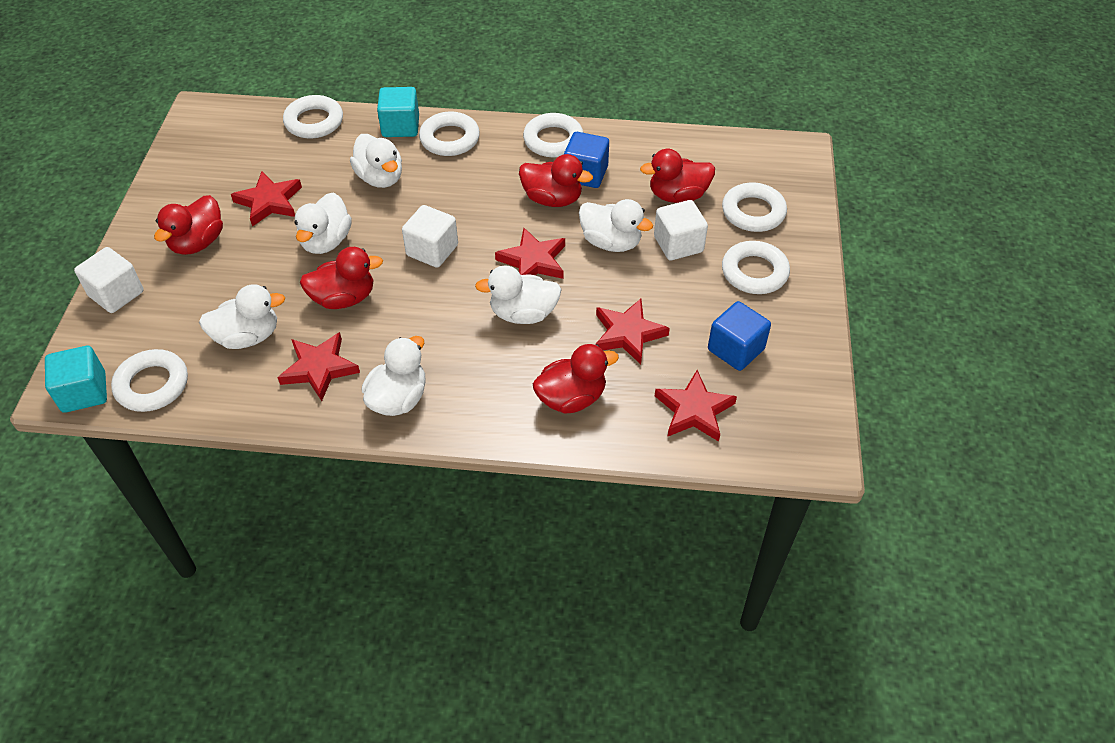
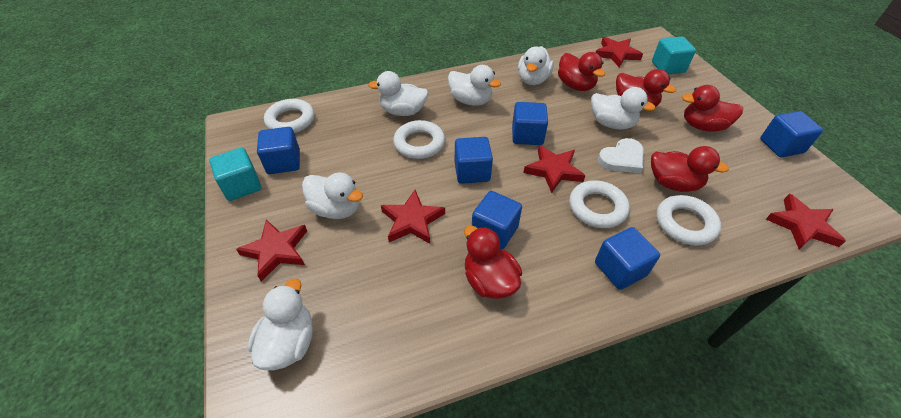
blue cube: [564,132,609,188] [708,301,771,371] = 2 -> [257,127,300,174] [455,137,493,184] [472,191,522,250] [512,102,548,145] [595,227,660,290] [760,111,823,158] = 6
white cube: [74,247,144,313] [402,205,458,268] [654,200,708,260] = 3 -> none = 0
white heart: none = 0 -> [598,138,644,173] = 1
white ring: [111,349,188,412] [283,95,343,138] [419,112,480,156] [523,113,583,157] [722,183,787,232] [722,241,790,294] = 6 -> [264,99,314,133] [393,120,445,159] [569,180,630,228] [656,195,721,246] = 4

